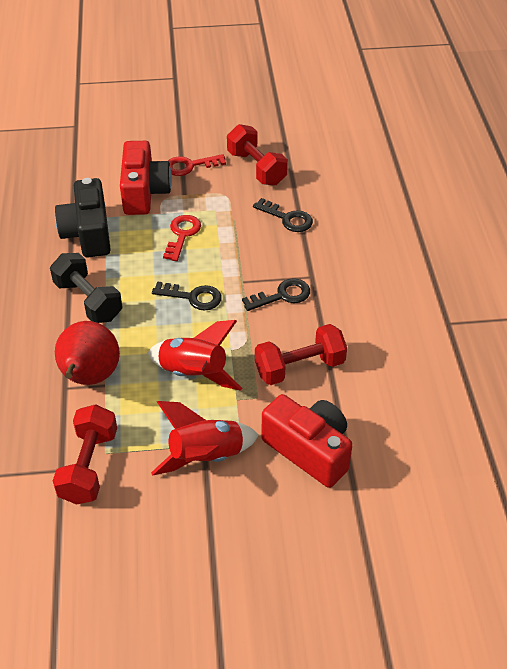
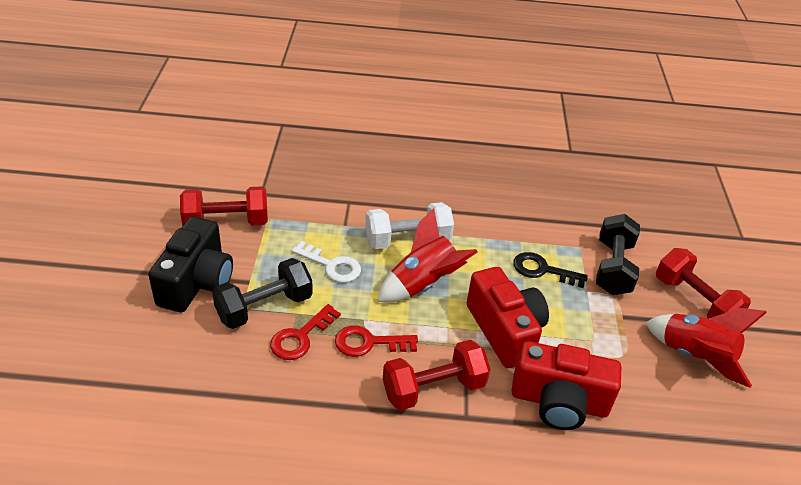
black dumbbell: [50,253,122,323] = 1 -> [212,258,313,329] [596,214,640,295] = 2
black key: [152,281,222,311] [242,278,310,311] [253,198,313,232] = 3 -> [513,252,588,288] = 1
red pear: [55,321,120,385] = 1 -> none = 0
white dumbbell: none = 0 -> [365,202,454,249] = 1
white key: none = 0 -> [292,241,361,283] = 1

